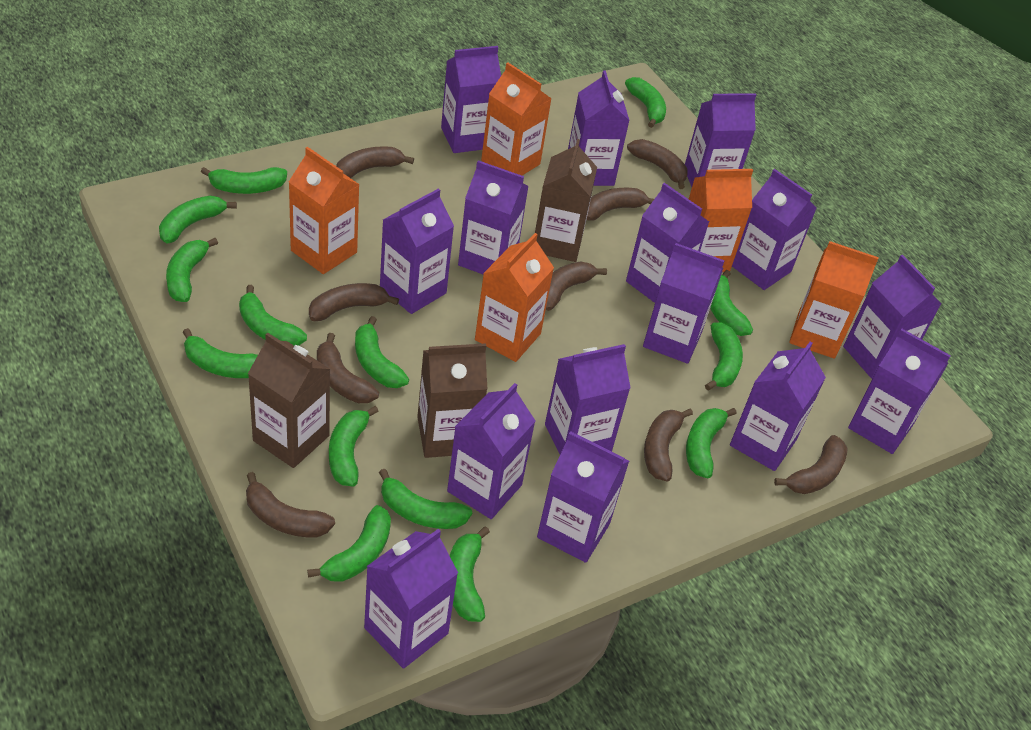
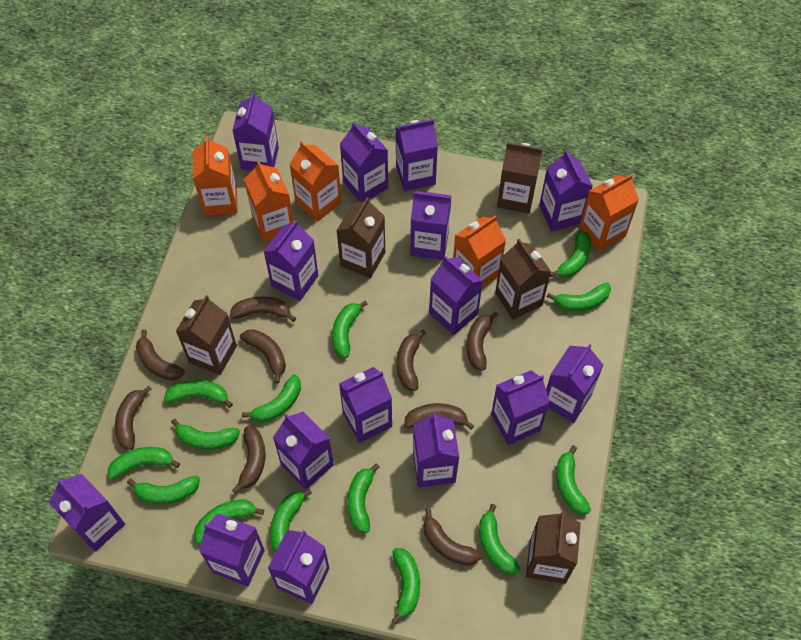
brown carton: [248,333,330,468] [417,343,487,458] [535,139,597,262] = 3 -> [176,295,237,375] [336,197,385,278] [495,239,551,320] [497,142,543,213] [526,511,581,584] = 5

